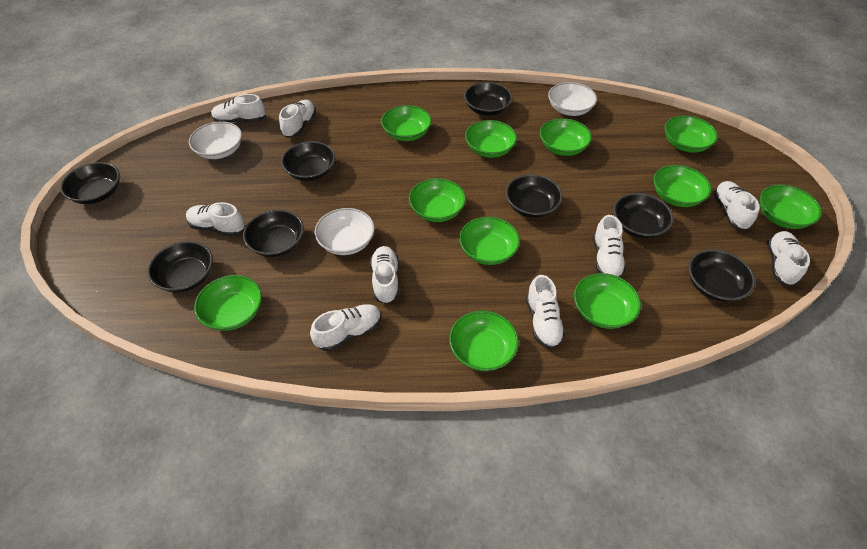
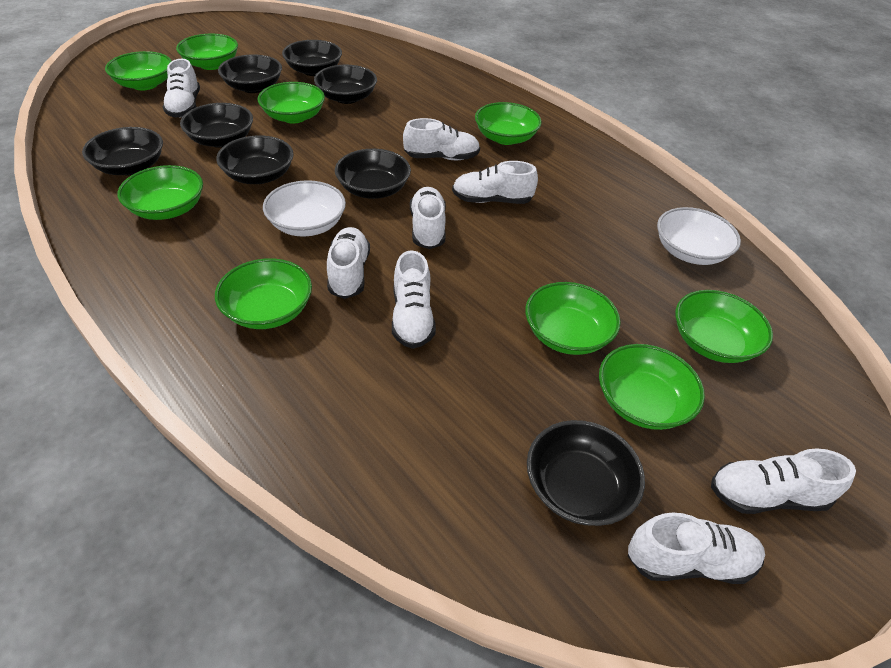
green bowl: [194,275,262,331] [381,105,432,141] [409,178,466,222] [449,311,519,371] [459,217,520,265] [465,120,517,158] [540,118,592,156] [574,273,641,329] [653,165,711,207] [664,115,718,153] [760,184,822,229] = 11 -> [105,51,172,90] [117,165,203,220] [176,34,238,70] [215,258,312,329] [258,82,325,123] [475,102,542,145] [525,282,621,355] [599,344,705,430] [675,290,773,363] = 9
white bowl: [189,121,242,159] [315,208,375,255] [548,82,597,116] = 3 -> [263,180,346,237] [657,207,741,265] = 2
white shoe: [186,202,245,237] [211,94,266,123] [279,100,316,138] [310,304,381,351] [370,246,399,304] [526,275,565,349] [593,215,626,277] [713,181,760,230] [767,231,810,286] = 9 -> [162,59,200,118] [327,227,370,299] [392,250,436,349] [403,118,480,160] [410,187,446,249] [452,161,538,204] [628,513,765,584] [711,448,856,514] = 8

